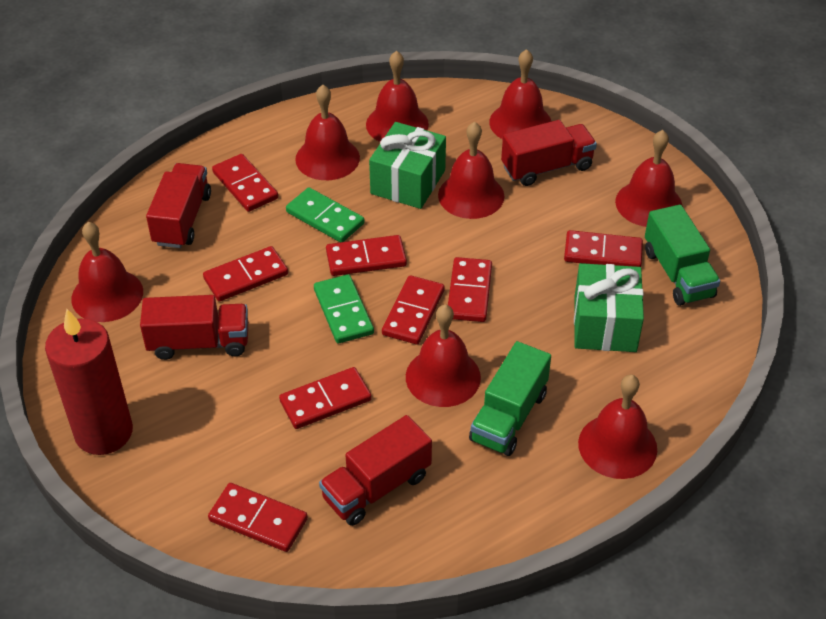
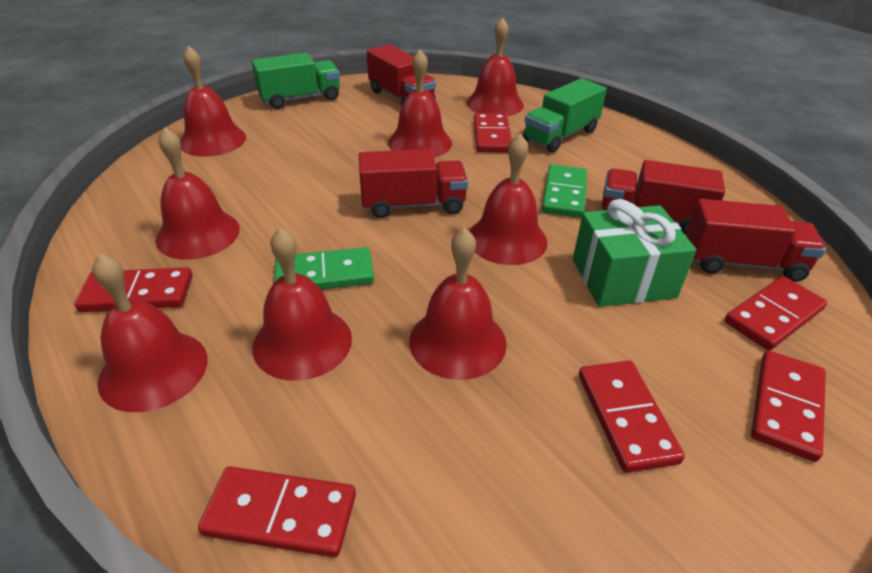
green gift: [369,122,446,209] [574,263,644,352] = 2 -> [573,199,697,307] = 1
red candle: [45,309,133,455] = 1 -> none = 0
red domino: [203,246,288,302] [208,483,308,552] [212,154,278,212] [279,367,372,429] [326,235,407,276] [382,275,445,345] [448,257,492,322] [564,230,643,267] = 8 -> [74,267,192,312] [198,466,356,557] [474,113,512,153] [579,361,685,473] [724,276,827,350] [751,350,826,462] = 6

